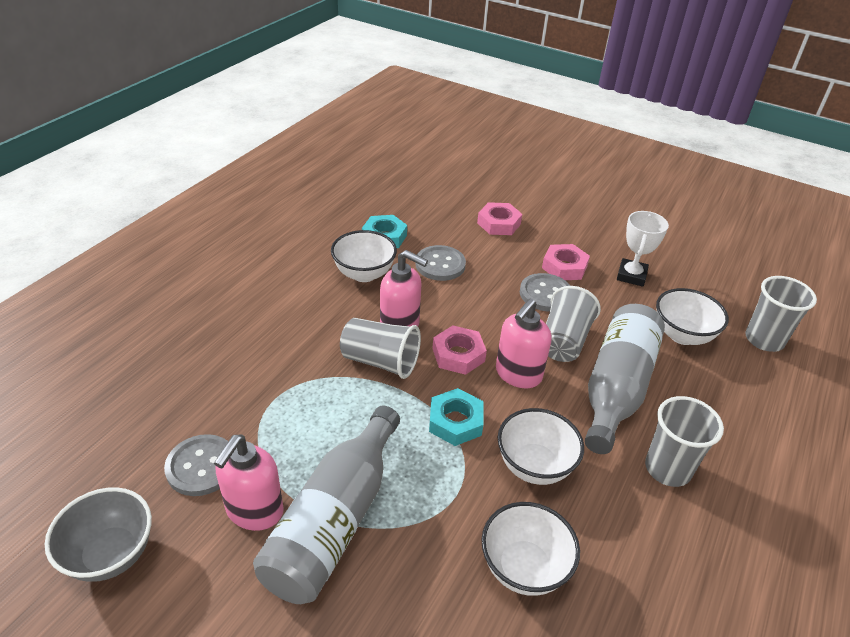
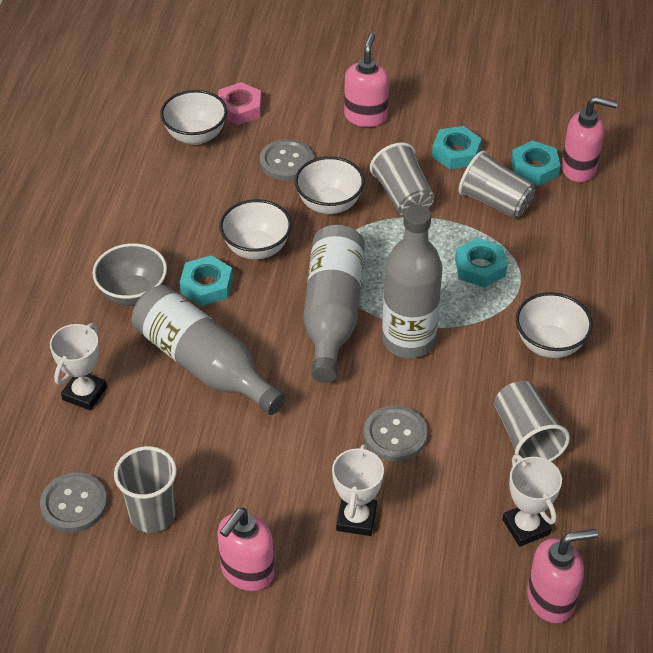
grey bottle: [253,406,400,604] [585,304,665,454] = 2 -> [132,285,286,415] [303,225,365,383] [382,205,443,358] = 3
pink nut: [432,326,487,375] [477,202,522,235] [542,244,590,280] = 3 -> [218,82,262,125] = 1
pink soap dispenser: [214,435,284,531] [380,250,428,327] [496,299,552,388] = 3 -> [218,508,274,591] [344,33,389,127] [527,529,598,623] [561,96,618,182] = 4
turquoise nut: [362,215,407,248] [429,388,484,446] = 2 -> [180,255,233,306] [432,126,482,169] [455,237,507,288] [511,140,561,186] = 4
white trophy: [617,211,669,287] = 1 -> [50,323,107,411] [332,444,384,536] [503,454,562,547] = 3

